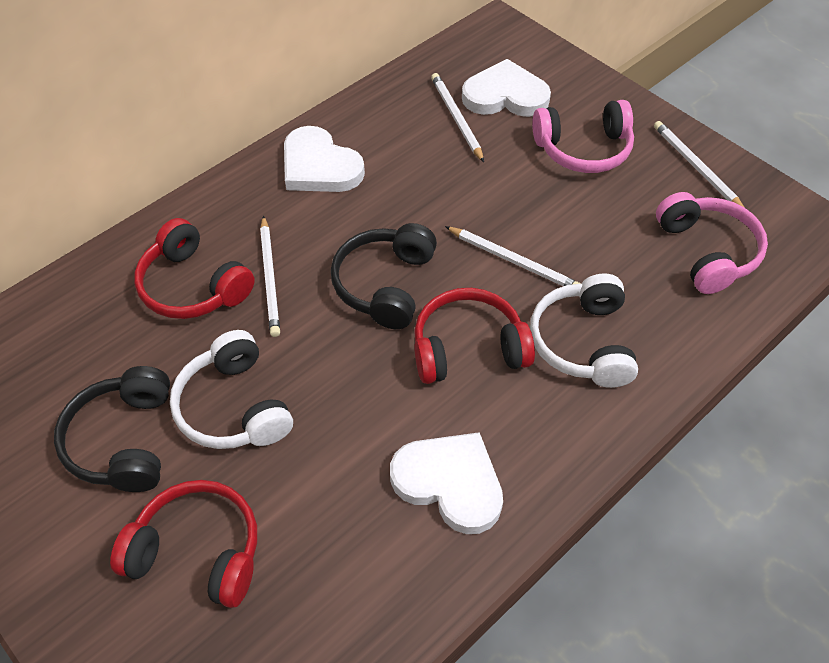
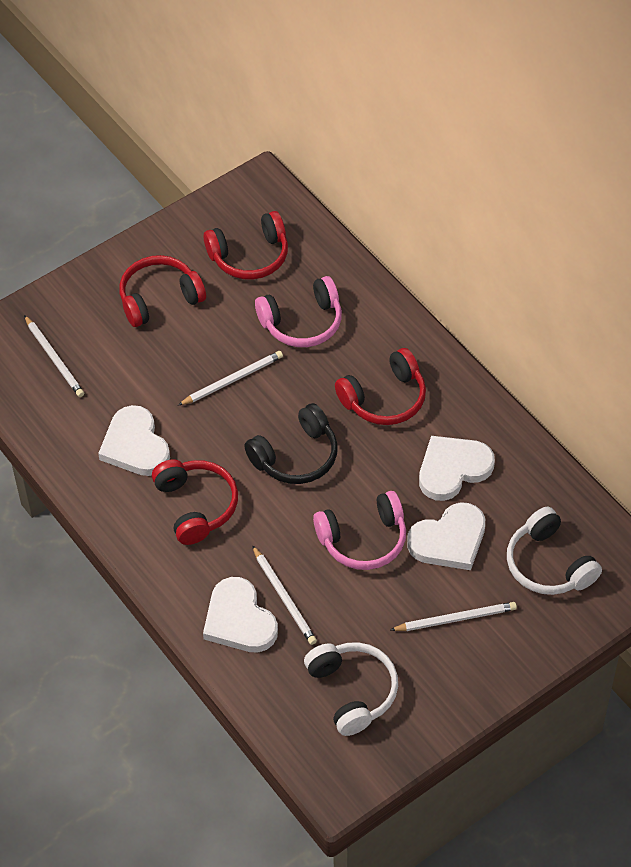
black headphones: [54,366,170,492] [331,223,437,329] = 2 -> [244,403,338,484] = 1
red headphones: [110,480,257,608] [134,218,255,319] [414,288,535,384] = 3 -> [119,255,206,327] [152,459,238,545] [204,211,288,280] [335,348,426,425] = 4
white heart: [284,126,365,192] [390,432,503,534] [462,59,551,117] = 3 -> [98,405,170,476] [203,577,278,652] [407,502,485,570] [419,436,495,501] = 4

